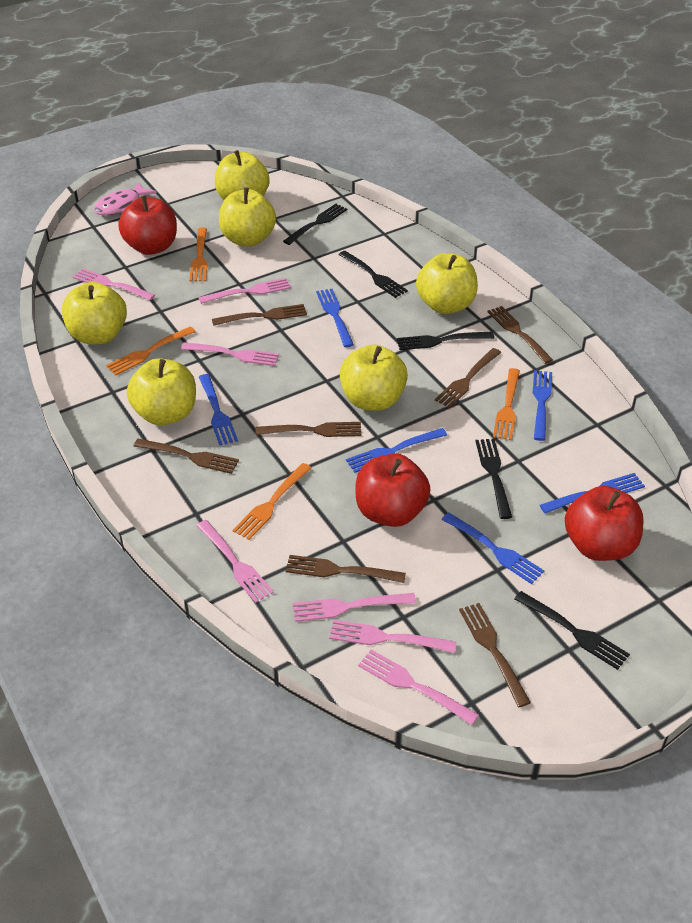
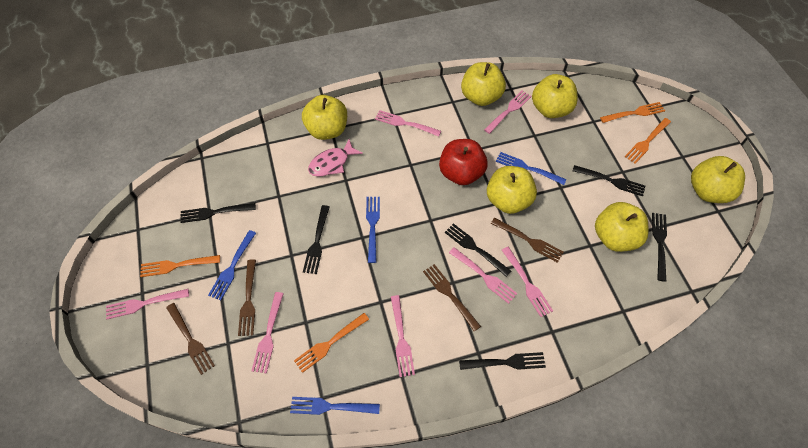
black fork: [283,204,347,245] [338,251,408,298] [397,332,494,350] [475,439,512,519] [514,591,630,670] = 5 -> [180,203,256,223] [303,205,329,274] [444,223,511,277] [459,352,546,370] [573,165,645,196] [652,213,667,282] = 6
blue fork: [199,374,238,445] [316,289,354,347] [346,428,447,473] [441,512,544,584] [533,370,552,441] [540,473,645,514] = 6 -> [208,230,256,300] [290,397,380,415] [366,197,380,263] [496,152,567,185] = 4
brown fork: [133,439,239,474] [212,304,307,326] [255,422,362,437] [285,555,406,583] [435,348,501,408] [459,603,531,707] [488,306,553,364] = 7 -> [166,303,215,375] [238,259,256,336] [423,264,481,331] [491,218,563,263] = 4
red apple: [118,195,177,255] [355,454,431,527] [565,486,644,561] = 3 -> [439,139,488,185] = 1

